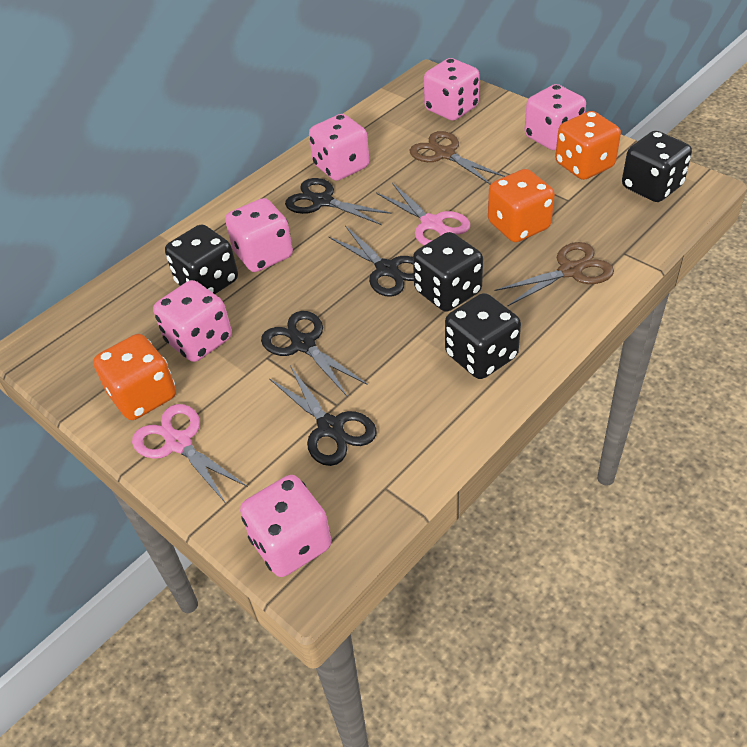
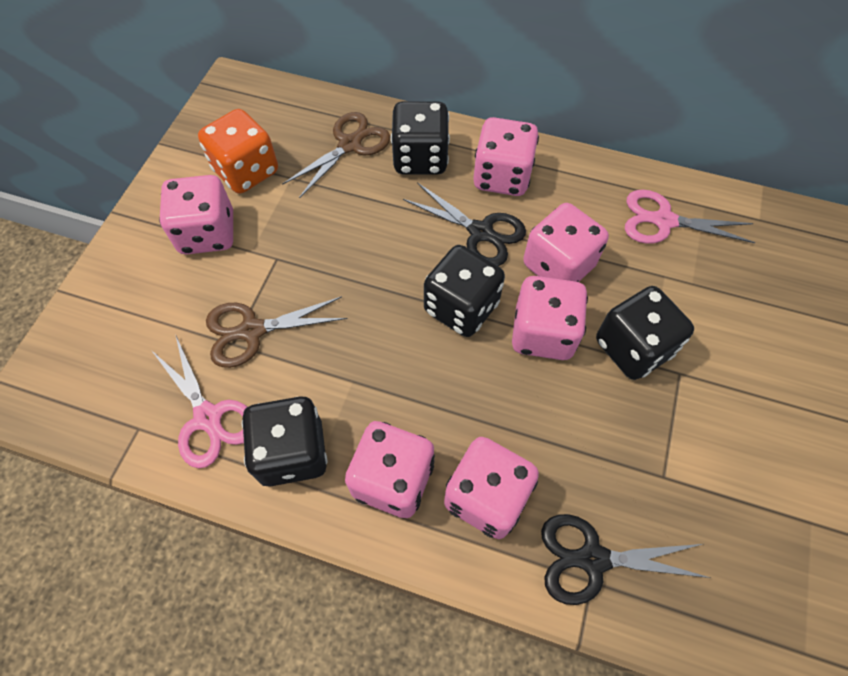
black scissors: [261,311,368,397] [269,366,377,466] [285,178,392,225] [328,226,414,297] = 4 -> [403,182,526,266] [541,514,711,605] = 2
orange dice: [93,334,176,420] [488,169,555,242] [555,111,621,180] = 3 -> [198,109,278,194] = 1

